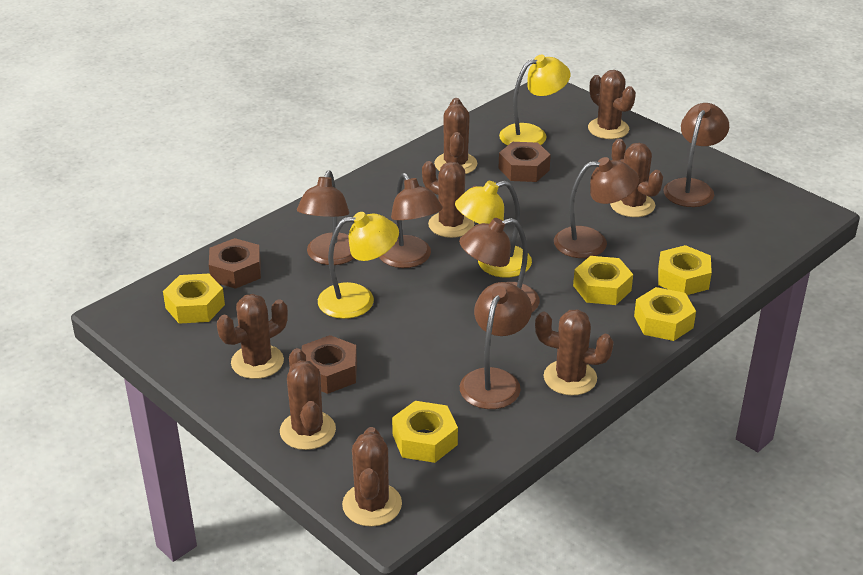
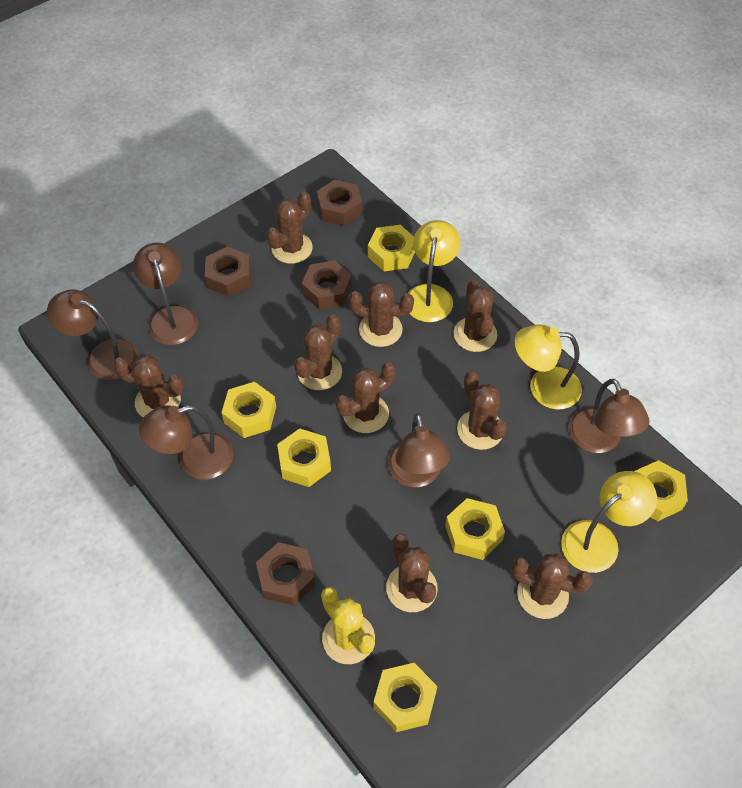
brown cactus: [217,294,288,379] [280,348,336,450] [342,427,402,527] [422,161,478,238] [434,98,477,174] [535,309,614,395] [588,70,636,139] [610,139,663,217] = 8 -> [113,355,184,417] [266,191,313,264] [294,314,342,390] [336,362,396,433] [348,281,414,347] [386,534,438,612] [453,280,497,352] [457,371,507,450] [511,553,593,619] = 9
brown lamp: [297,171,354,265] [379,173,443,268] [459,218,540,312] [460,282,532,409] [554,157,639,258] [663,103,729,207] = 6 -> [47,289,138,380] [133,242,198,345] [139,405,233,480] [388,413,450,487] [569,379,649,453] = 5
brown nut: [209,238,261,289] [301,335,357,394] [498,142,551,182] = 3 -> [205,247,251,297] [256,542,316,606] [302,260,352,310] [317,180,362,226] = 4
yellow cactus: none = 0 -> [321,587,375,664] = 1
yellow nut: [163,274,225,324] [392,401,458,463] [573,256,633,305] [634,287,696,341] [658,245,712,295] = 5 -> [221,382,276,438] [277,428,331,487] [368,225,415,271] [373,663,437,732] [445,498,505,560] [634,460,688,521] = 6

